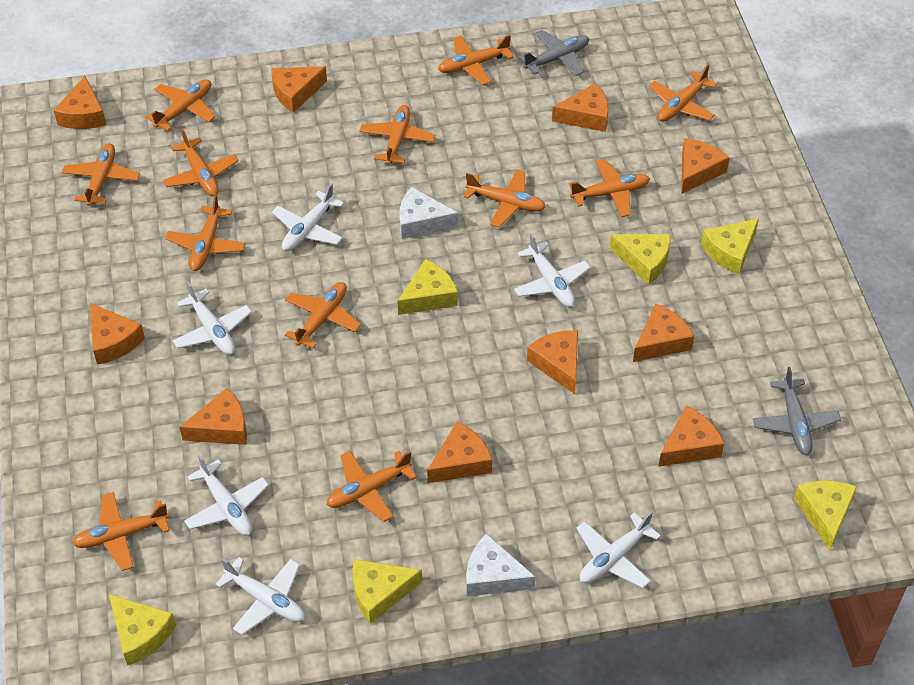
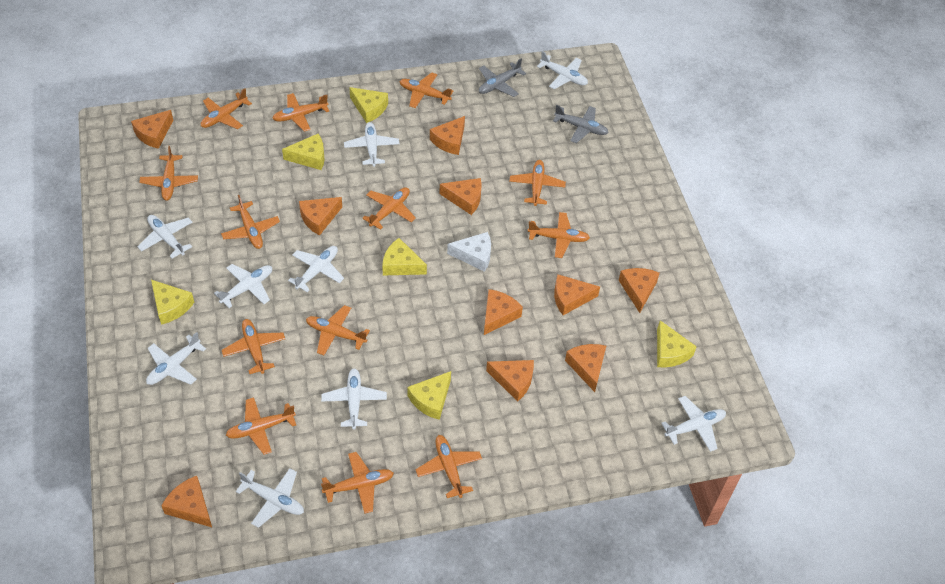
orange plane: [62,143,140,206] [72,492,169,571] [146,79,215,131] [163,129,239,196] [165,194,246,271] [285,282,361,349] [326,451,417,522] [359,105,436,165] [438,35,513,85] [464,169,546,227] [569,159,650,217] [649,64,717,122] = 12 -> [139,146,198,201] [201,88,252,129] [221,195,280,249] [222,319,285,374] [226,397,296,455] [272,93,329,132] [306,305,370,355] [321,452,394,514] [362,187,416,230] [399,72,453,108] [416,435,482,498] [509,160,566,206] [528,212,590,258] = 13
white cheese: [399,187,458,239] [466,534,536,596] = 2 -> [447,232,491,272] = 1
white plane: [173,282,252,355] [184,455,269,536] [216,557,305,635] [272,183,344,251] [514,234,590,307] [576,512,661,588] = 6 -> [137,215,193,259] [146,332,206,385] [214,264,272,308] [236,468,304,528] [288,246,344,292] [321,368,387,430] [344,122,399,167] [537,51,588,89] [661,396,726,452] = 9

